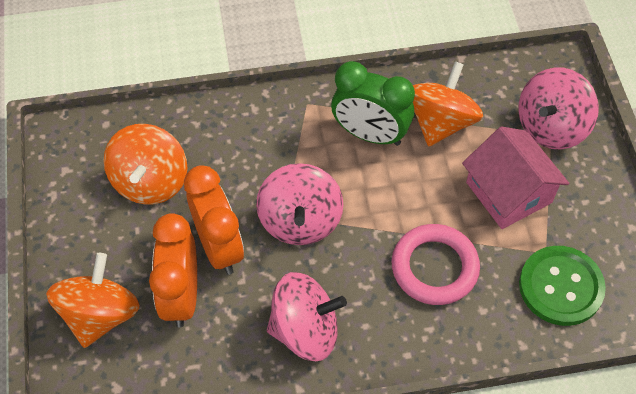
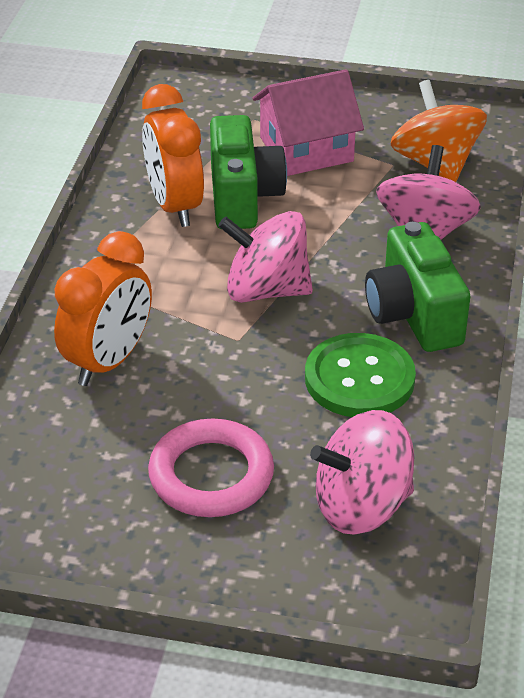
green camera: none = 0 -> [210,115,287,229] [365,222,471,352] = 2
green clock: [331,61,415,146] = 1 -> none = 0
orange spinning top: [46,253,140,348] [103,124,187,205] [413,61,483,146] = 3 -> [391,80,487,182] = 1

